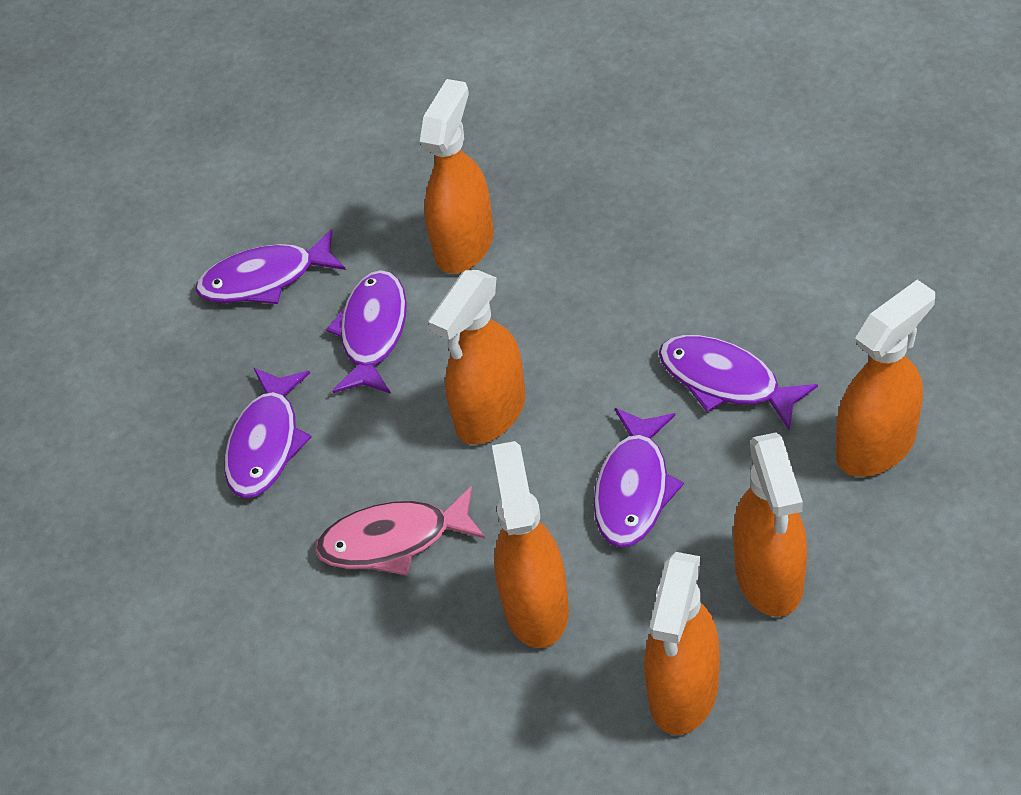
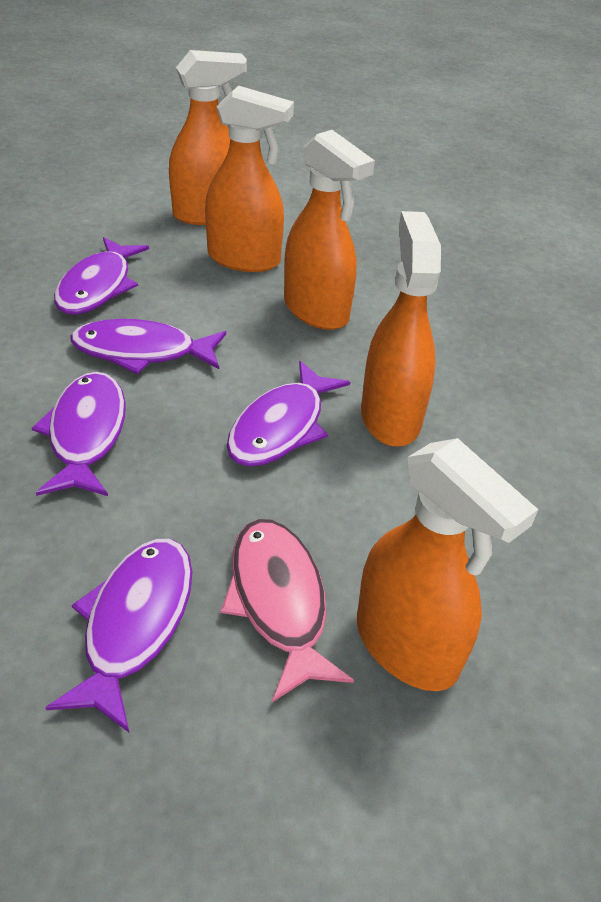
orange spray bottle: [420,79,494,274] [428,270,525,445] [492,441,569,648] [644,552,720,735] [733,432,807,617] [836,280,935,477] = 6 -> [169,50,247,225] [205,85,294,272] [284,130,375,330] [357,438,538,691] [361,211,441,447] = 5

